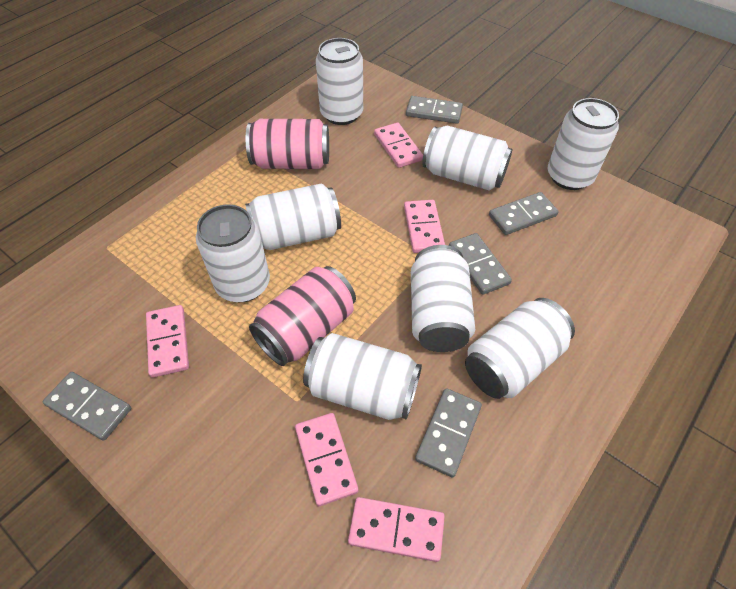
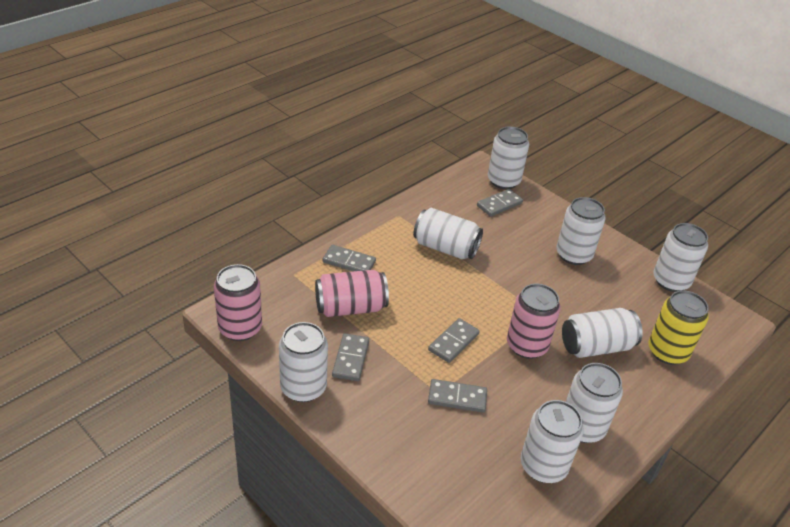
pink can: [246,119,329,169] [249,266,356,366] = 2 -> [214,264,262,341] [315,270,389,317] [507,284,561,359] = 3
pink domino: [146,305,189,378] [295,413,358,506] [348,497,445,562] [374,123,423,168] [404,200,445,253] = 5 -> none = 0
yellow can: none = 0 -> [648,290,709,365] = 1

